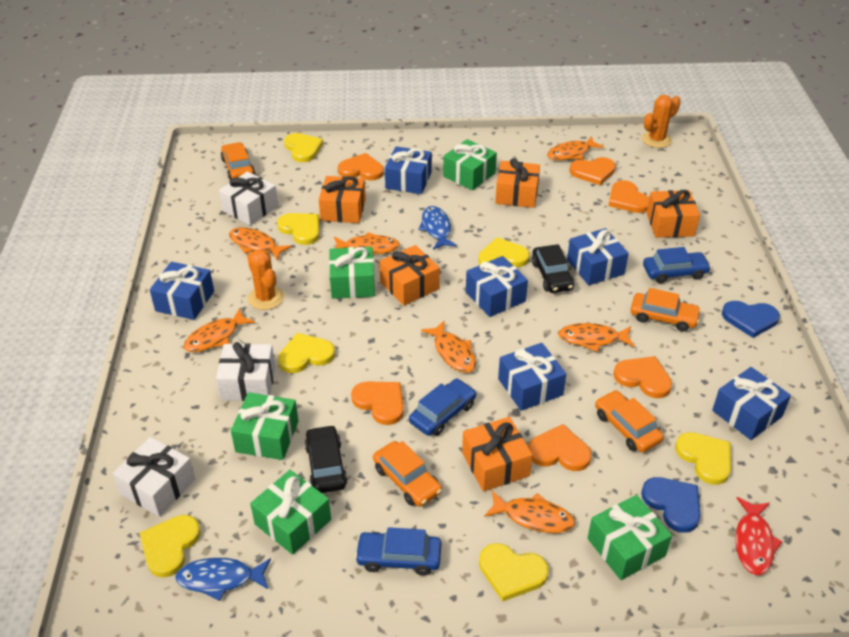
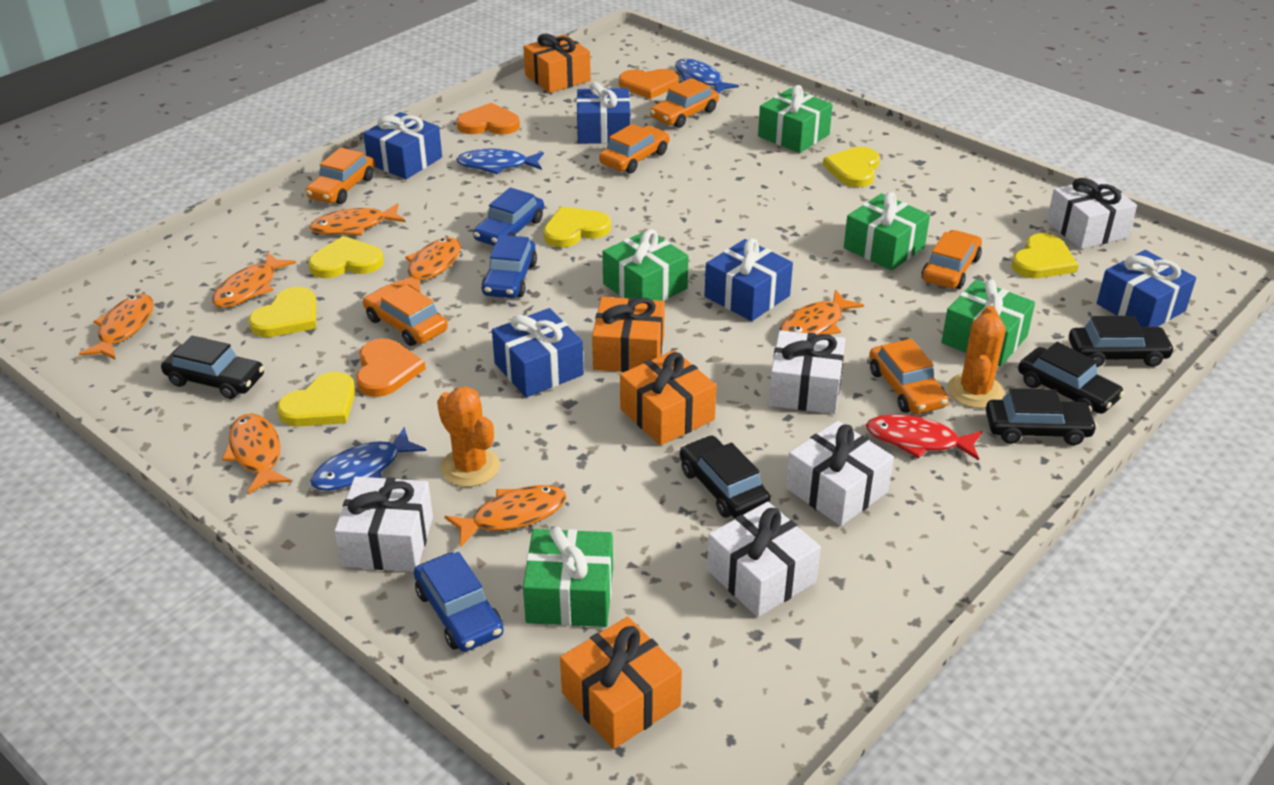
black car: [304,425,348,493] [532,244,574,293] = 2 -> [161,336,264,399] [680,435,770,518] [986,388,1097,445] [1018,342,1124,414] [1069,316,1175,367] = 5
blue fish: [175,557,271,601] [418,206,457,250] = 2 -> [310,427,426,491] [456,148,544,174] [675,59,739,94] = 3
blue gift: [150,262,214,320] [385,146,432,194] [466,256,528,317] [498,343,566,411] [567,228,629,285] [712,367,791,440] = 6 -> [363,112,442,179] [492,308,584,398] [576,82,630,144] [704,238,793,321] [1097,250,1196,327] = 5
blue heart: [641,477,701,533] [722,301,780,338] = 2 -> none = 0
orange car: [221,142,255,180] [373,441,442,507] [595,390,664,453] [630,288,701,332] = 4 -> [305,147,375,204] [363,284,448,346] [599,124,670,173] [650,78,719,128] [869,339,949,414] [922,230,982,289] = 6
orange gift: [319,176,366,223] [379,245,440,306] [462,417,533,492] [495,158,540,208] [646,190,700,238] = 5 -> [524,34,591,93] [560,617,682,749] [592,297,665,372] [620,350,717,446] = 4
orange heart: [338,153,384,180] [351,382,404,425] [528,424,592,471] [569,157,616,185] [608,180,649,213] [613,356,672,398] = 6 -> [356,338,426,397] [456,103,520,135] [619,69,679,99] = 3
white gift: [113,437,195,517] [216,342,275,401] [219,171,278,226] = 3 -> [334,477,433,572] [707,502,821,617] [769,330,845,414] [786,421,894,526] [1047,178,1137,249] = 5
yellow heart: [140,515,201,577] [277,213,320,245] [278,333,335,373] [284,133,323,162] [479,237,530,267] [479,543,549,601] [675,432,731,485] = 7 -> [248,287,316,337] [277,372,356,427] [308,236,384,278] [543,207,611,247] [823,147,880,187] [1011,233,1078,278] = 6

